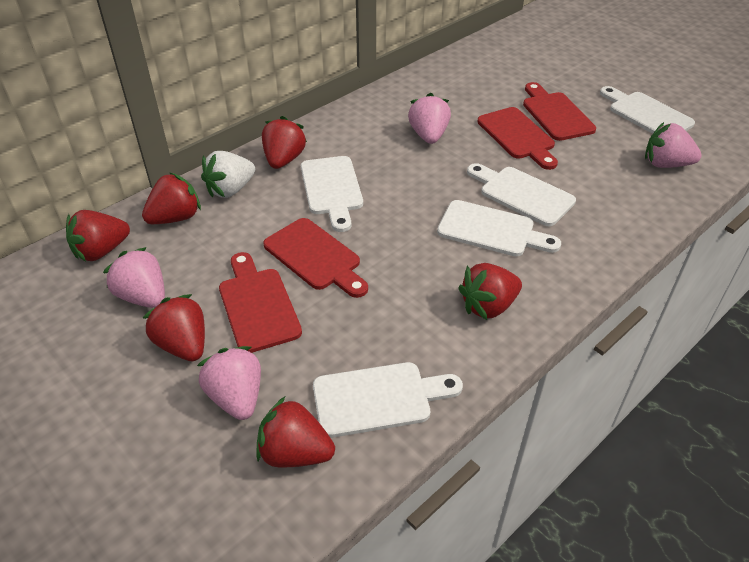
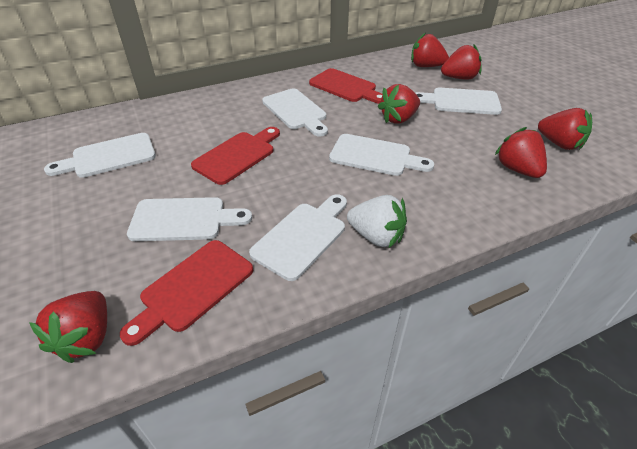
pink strawberry: [103,247,165,308] [197,346,261,420] [408,93,451,144] [645,122,702,168] = 4 -> none = 0
red cutting board: [219,252,302,353] [263,218,368,298] [477,107,558,170] [523,82,596,141] = 4 -> [120,240,253,346] [191,127,280,185] [309,68,383,104] = 3
white cutting board: [301,156,363,232] [313,362,463,438] [437,200,561,257] [467,163,576,226] [600,86,695,134] = 5 -> [44,133,156,178] [127,197,252,241] [249,194,347,281] [262,89,328,136] [329,134,434,176] [416,88,502,115] = 6

